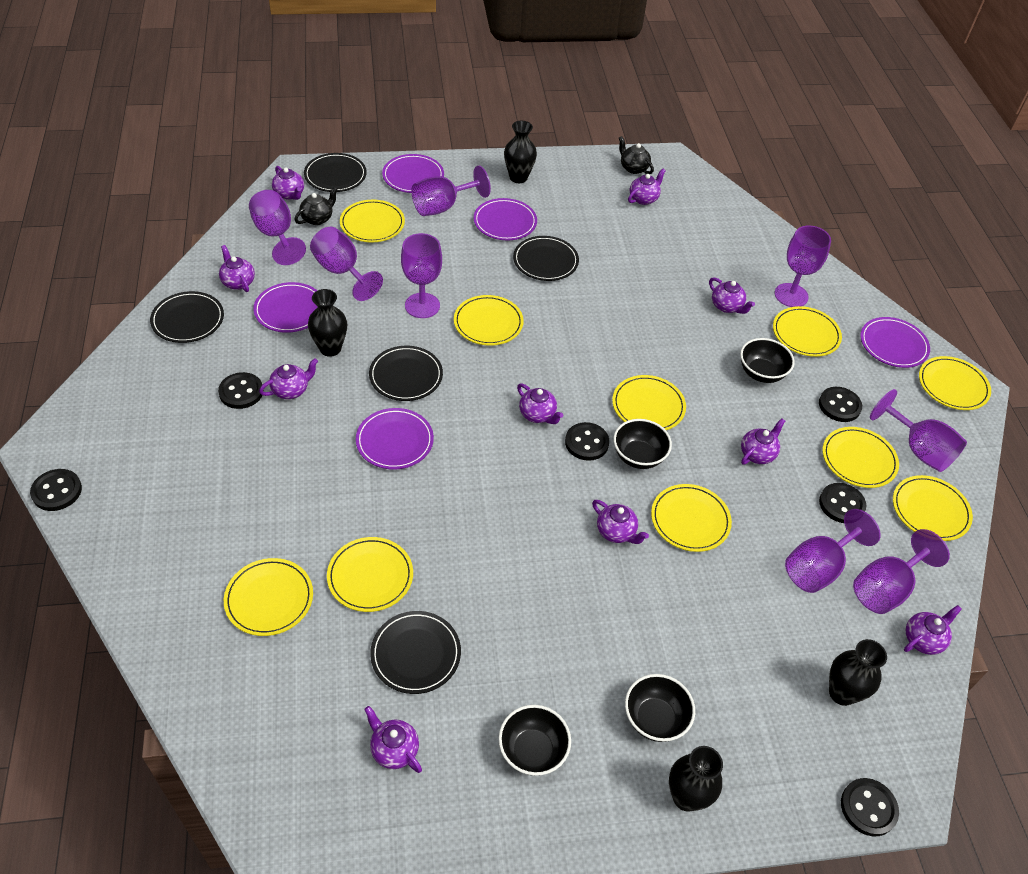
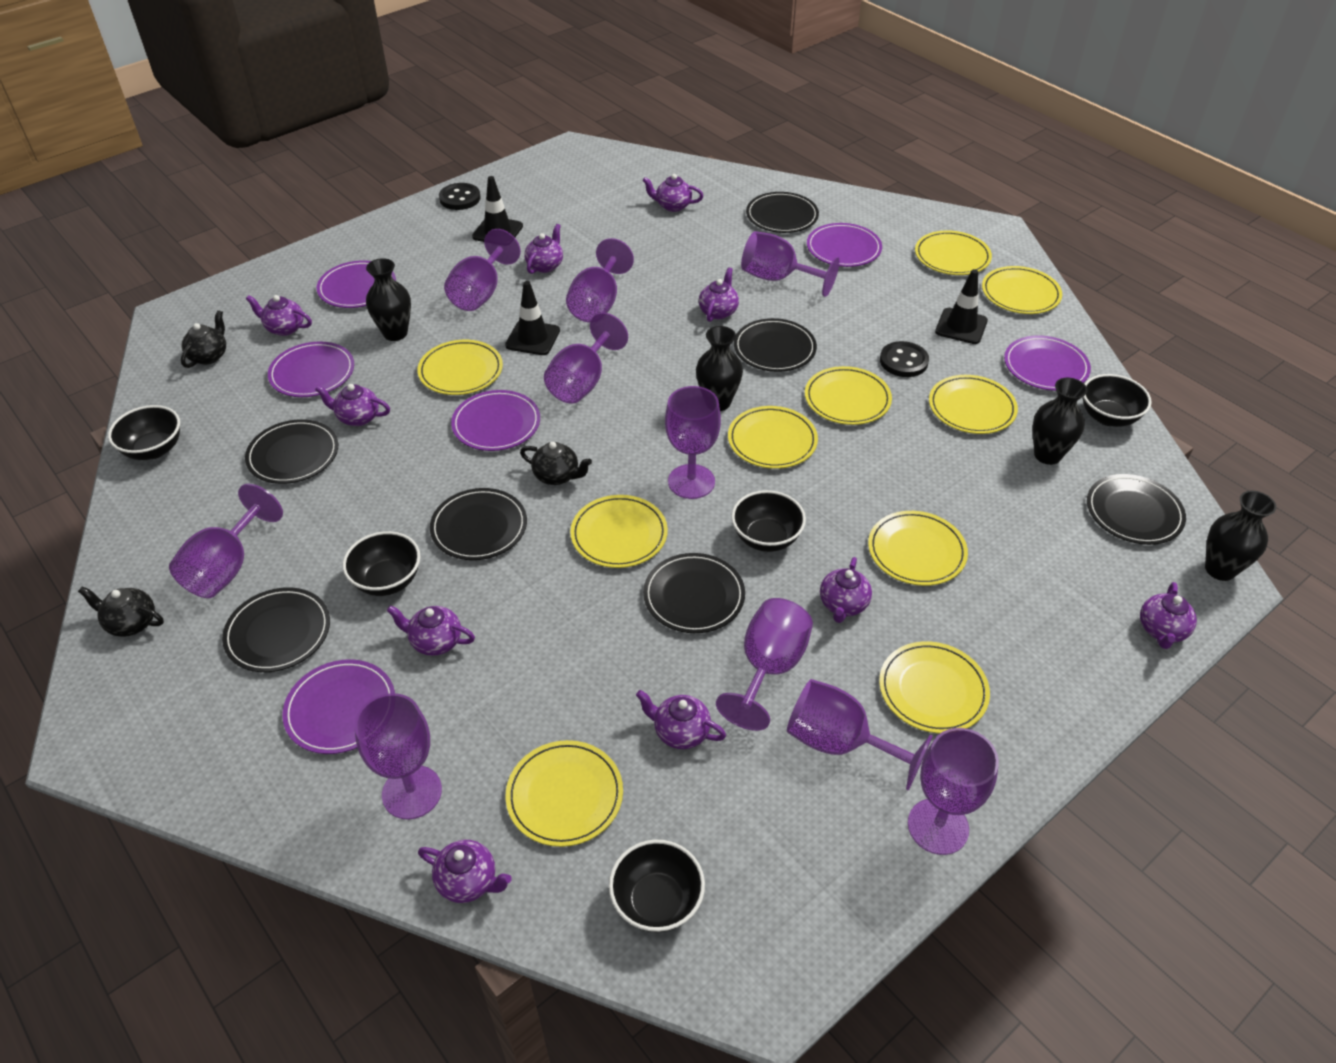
black bowl: [499,705,571,776] [613,419,672,469] [625,674,695,742] [740,338,795,383] = 4 -> [108,405,180,460] [343,531,420,596] [609,840,705,933] [731,490,806,552] [1083,374,1152,427] = 5
black button: [30,469,82,511] [218,372,262,409] [565,422,609,461] [819,387,862,422] [819,483,866,523] [841,778,899,837] = 6 -> [439,183,481,210] [880,341,929,377] = 2
black plate: [150,291,224,343] [304,153,367,192] [369,346,443,401] [370,611,461,694] [513,236,579,281] = 5 -> [222,587,330,672] [245,419,338,484] [430,488,527,560] [643,553,745,633] [734,318,817,372] [746,192,819,233] [1087,474,1186,545] = 7
black teapot: [294,187,337,225] [619,136,654,174] = 2 -> [78,586,164,637] [181,310,226,368] [520,442,592,485] = 3
black traffic cone: none = 0 -> [472,176,523,242] [505,281,560,355] [935,269,988,344] = 3
purple goblet: [249,190,306,265] [310,227,383,301] [401,233,442,318] [411,166,491,216] [775,226,831,307] [785,509,881,593] [853,529,950,614] [870,389,967,472] = 8 -> [169,484,283,598] [354,693,442,820] [444,229,521,311] [544,313,628,404] [566,238,634,323] [665,386,721,499] [716,598,813,731] [741,231,839,297] [787,679,933,791] [908,728,999,855] = 10
purple plate: [253,282,318,333] [356,408,434,470] [382,154,444,193] [474,198,537,241] [860,317,930,368] = 5 -> [268,342,354,397] [282,659,395,754] [317,260,396,308] [451,390,540,451] [807,223,882,267] [1004,335,1091,391] = 6

